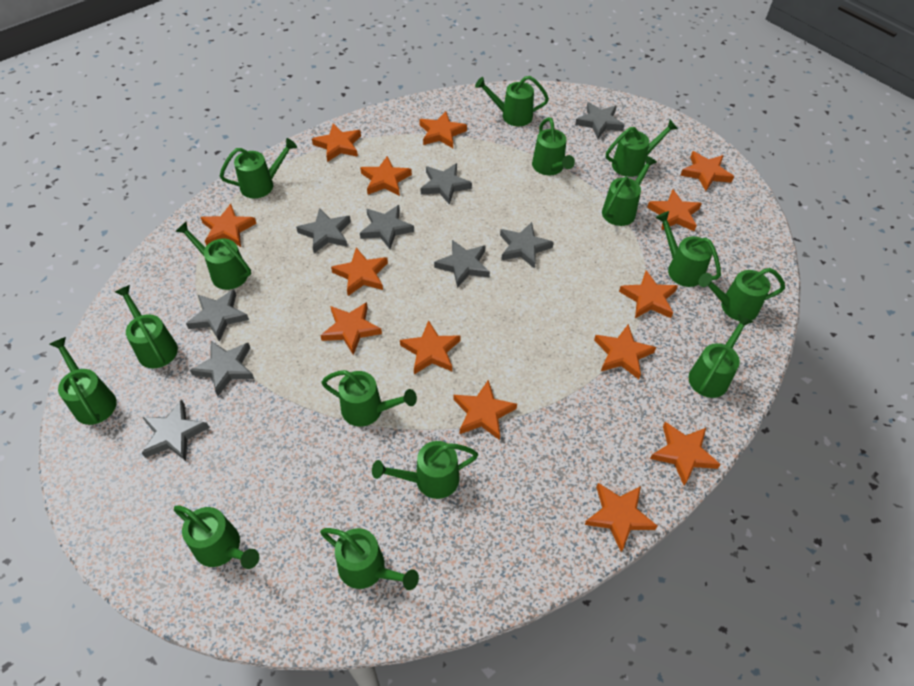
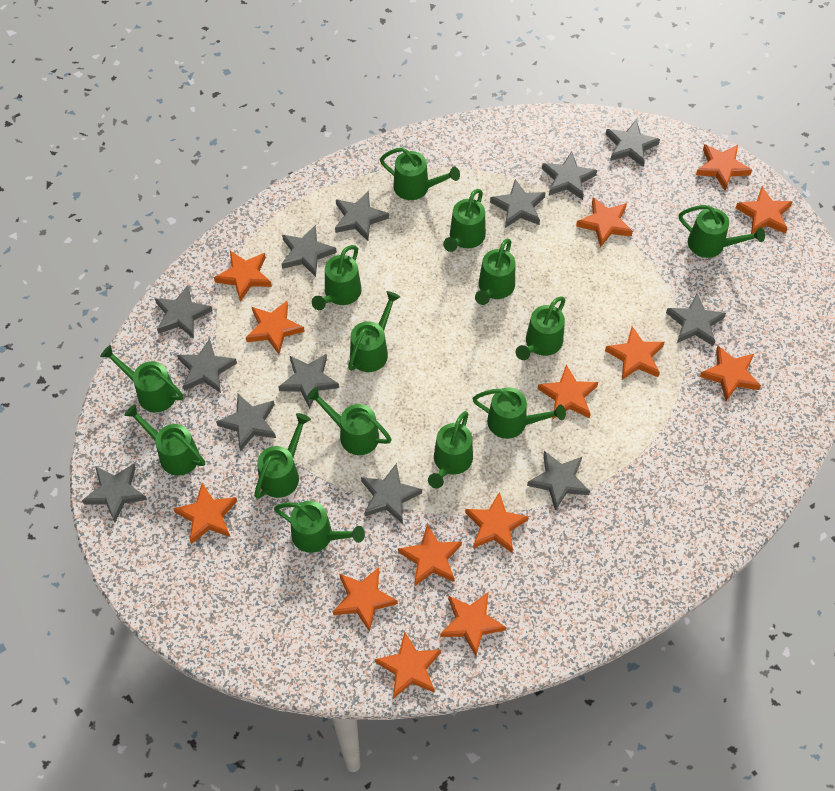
green watering can: [50,337,117,425] [115,285,178,368] [174,505,259,569] [175,222,251,290] [220,138,297,198] [320,528,419,590] [321,370,417,427] [372,441,478,499] [475,76,549,126] [532,117,575,175] [602,155,657,226] [606,120,678,177] [655,211,721,287] [688,314,753,398] [699,268,785,321] = 15 -> [100,345,183,412] [124,404,205,475] [254,413,311,499] [274,501,365,553] [307,387,392,455] [312,245,362,310] [348,291,400,372] [380,147,460,200] [428,411,473,488] [443,189,486,252] [472,387,566,439] [475,239,515,305] [516,296,565,360] [679,205,765,258] = 14
grey star: [142,399,210,461] [186,289,249,342] [190,341,254,396] [296,208,351,253] [360,205,414,249] [421,163,472,205] [434,240,490,288] [500,222,554,269] [575,102,624,139] = 9 -> [82,464,147,522] [155,285,213,338] [177,338,237,393] [216,394,276,451] [279,354,339,409] [282,225,337,277] [335,191,389,241] [361,463,422,524] [490,179,546,228] [527,451,590,511] [542,152,597,200] [605,119,660,167] [666,293,726,346] = 13

